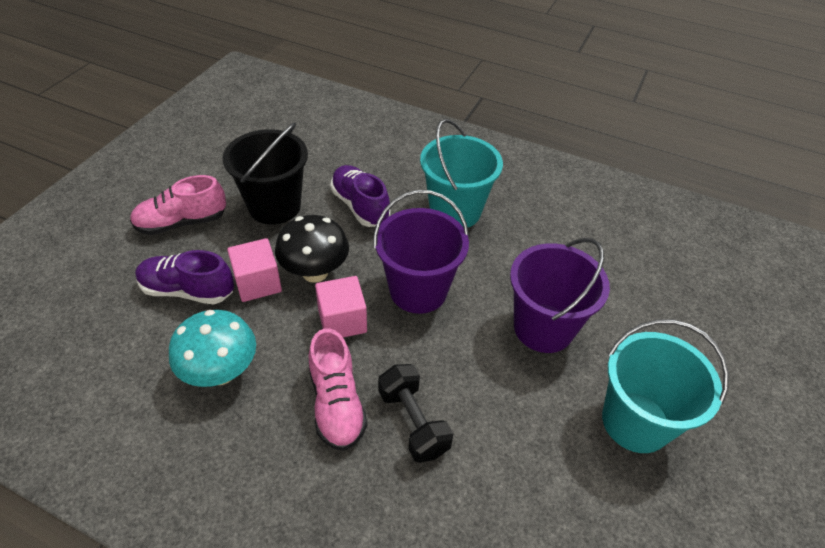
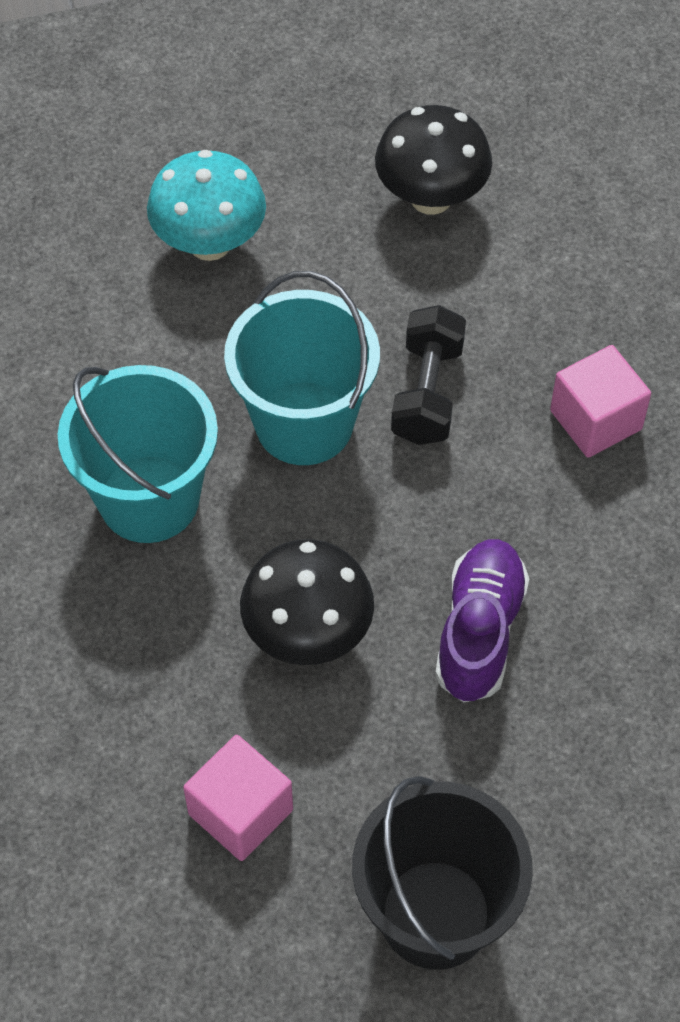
black mushroom: [275,215,349,283] = 1 -> [240,539,374,665] [375,105,492,215] = 2
pink shoe: [130,175,226,235] [309,328,367,451] = 2 -> none = 0
purple bucket: [373,190,469,314] [510,238,610,353] = 2 -> none = 0
purple shoe: [135,250,234,304] [330,165,391,227] = 2 -> [435,539,529,703] = 1

